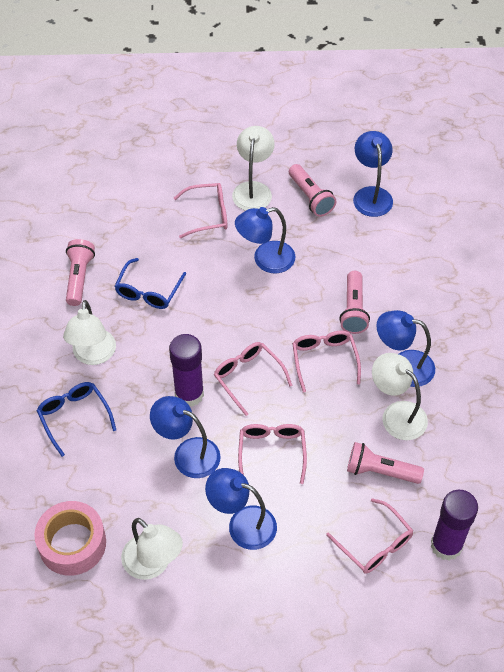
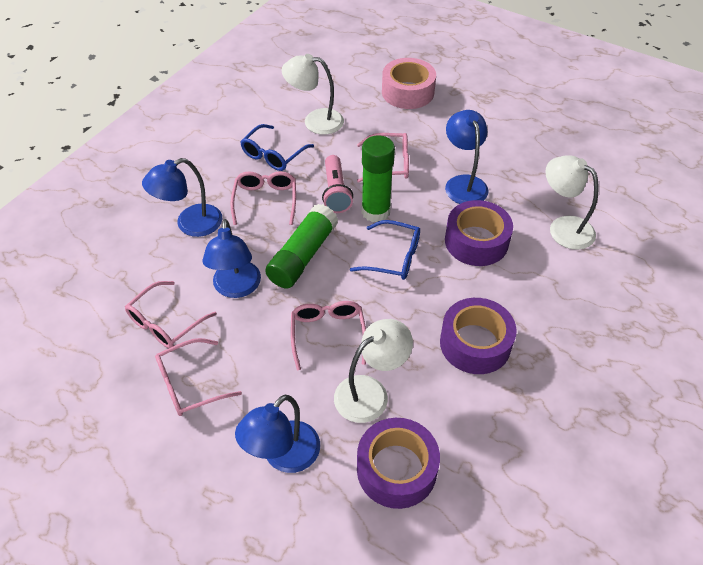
blue lamp: [150,396,221,478] [205,468,277,550] [235,207,295,274] [353,131,393,217] [376,310,435,387] = 5 -> [142,158,222,237] [203,219,261,298] [235,394,320,473] [445,110,489,204] = 4
green glue stick: none = 0 -> [265,204,338,288] [362,135,395,222] = 2
pink flashlight: [66,239,95,306] [289,164,337,217] [339,271,370,334] [347,442,424,484] = 4 -> [322,155,353,213] = 1
purple glue stick: [169,334,204,407] [431,490,478,561] = 2 -> none = 0
purple tape: none = 0 -> [357,418,440,509] [440,298,517,374] [445,200,513,266] = 3
white lamp: [63,300,116,365] [121,518,183,580] [232,126,275,211] [372,353,428,440] = 4 -> [282,54,344,135] [334,319,413,423] [545,155,599,250] = 3

